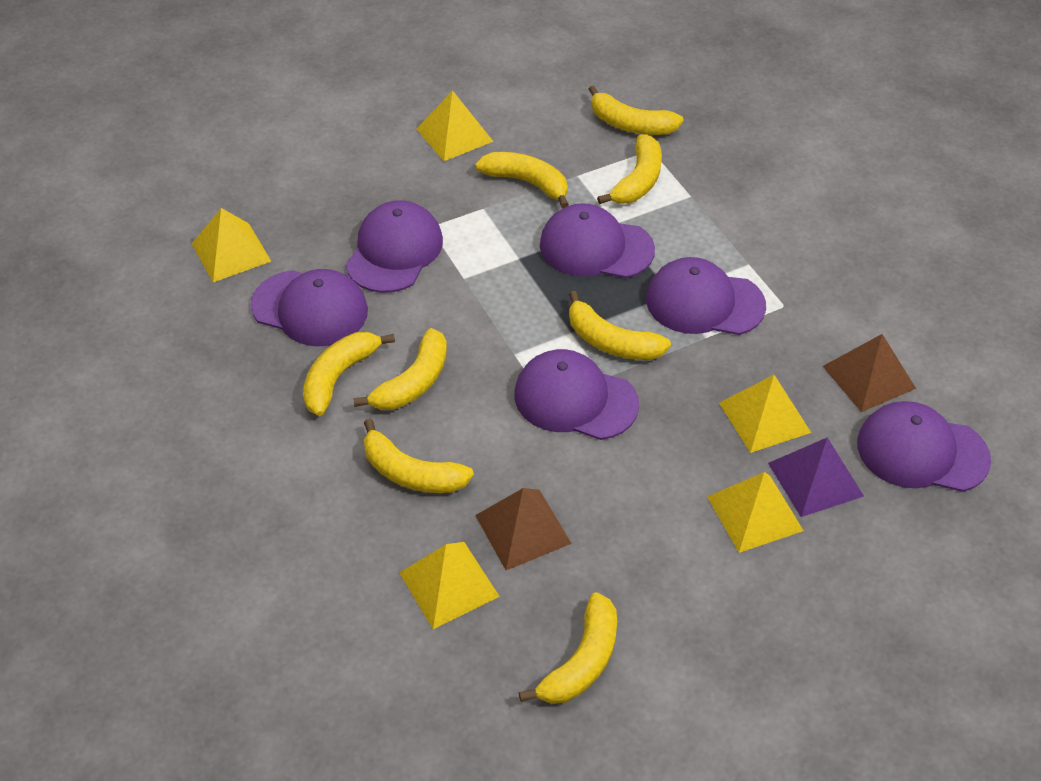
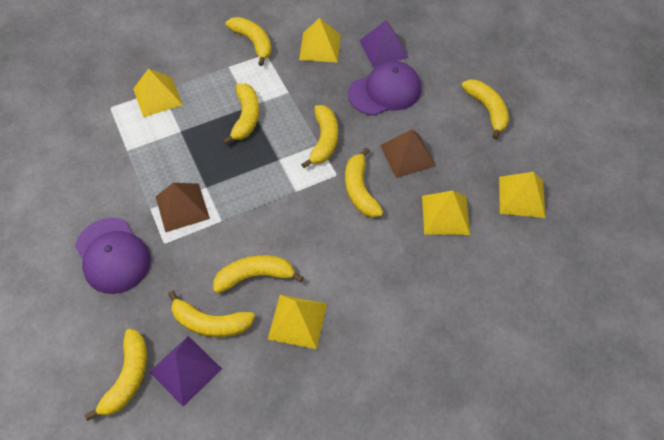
purple cap: [250,269,368,346] [346,200,443,293] [515,349,639,440] [540,203,655,278] [646,257,766,335] [857,401,991,492] = 6 -> [75,218,151,294] [348,61,421,116] = 2
purple pyramid: [768,437,864,517] = 1 -> [150,336,222,407] [359,20,409,67] = 2

